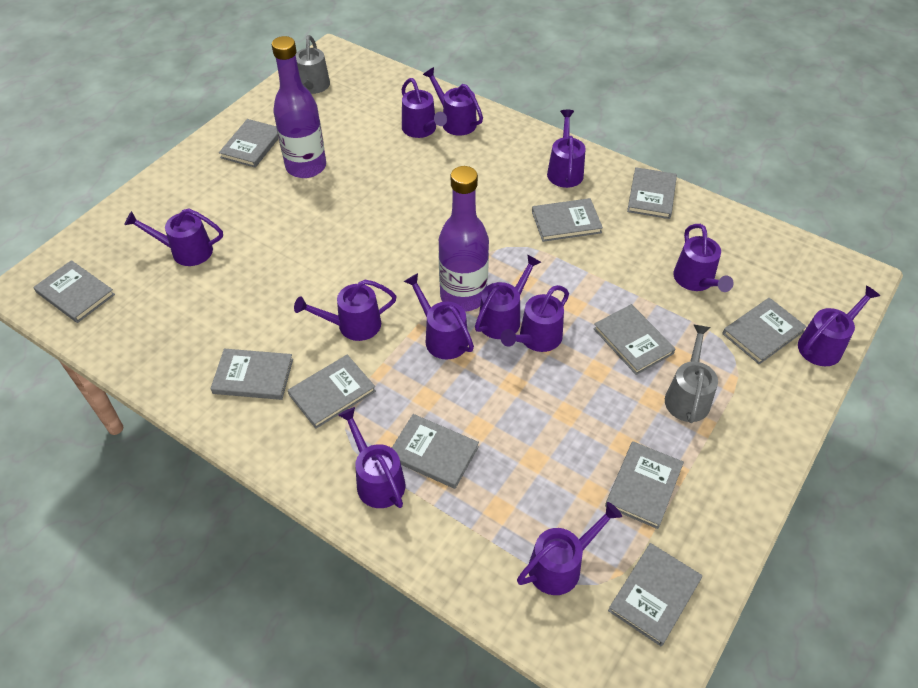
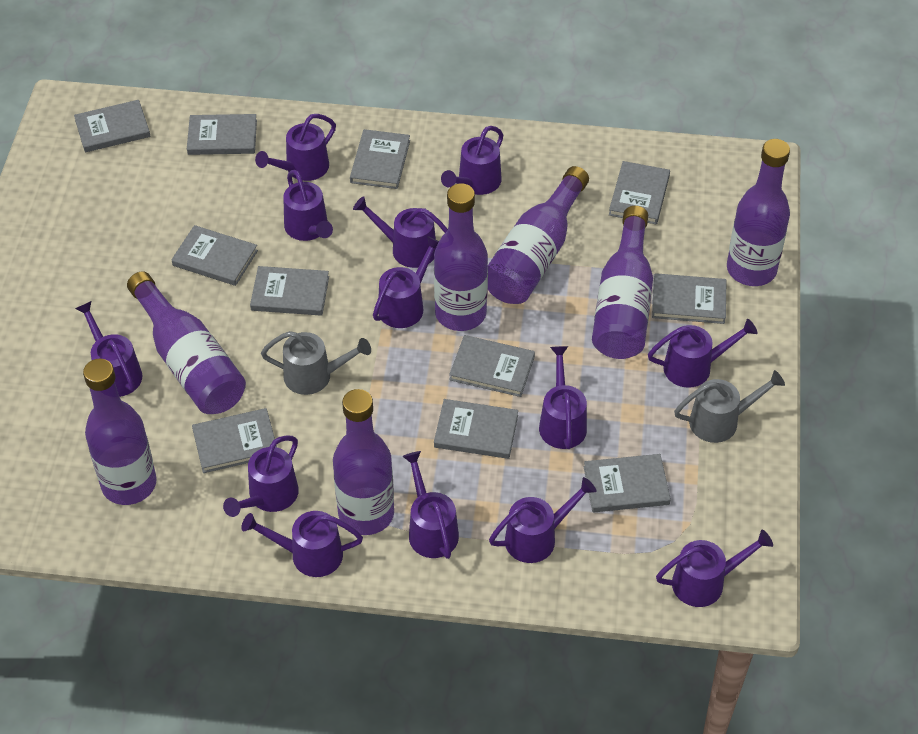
purple bottle: [272,36,326,178] [439,166,489,312] = 2 -> [83,359,157,505] [127,271,246,414] [333,389,394,535] [434,183,488,331] [488,166,589,304] [592,206,653,359] [727,139,790,286] = 7
purple watering can: [124,209,223,266] [294,280,397,341] [338,407,406,508] [402,78,447,138] [404,273,474,359] [423,67,483,136] [475,254,541,339] [500,285,569,352] [517,502,622,595] [547,110,586,188] [673,224,734,292] [798,285,880,366] = 12 -> [75,301,142,397] [223,435,299,517] [242,511,363,577] [255,114,336,181] [283,170,333,241] [353,196,448,268] [373,236,439,328] [402,451,459,559] [441,126,503,195] [489,477,597,563] [539,346,587,449] [648,319,757,388] [656,530,773,607] = 13

